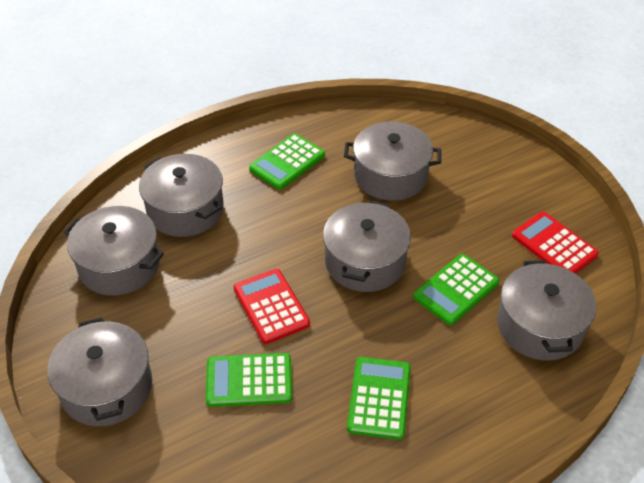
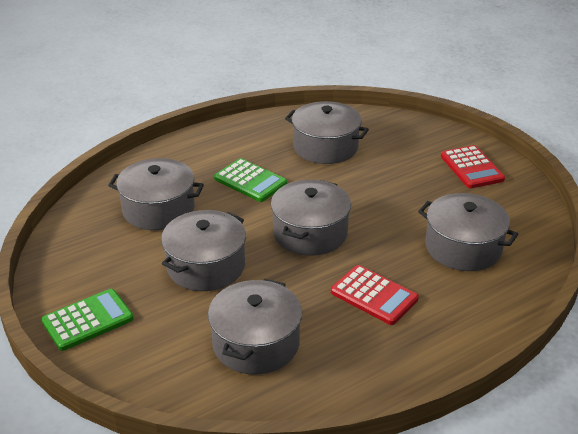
green calculator: [206,353,292,407] [249,134,325,190] [347,357,411,440] [413,254,499,325] = 4 -> [42,289,134,351] [214,158,287,202] = 2

